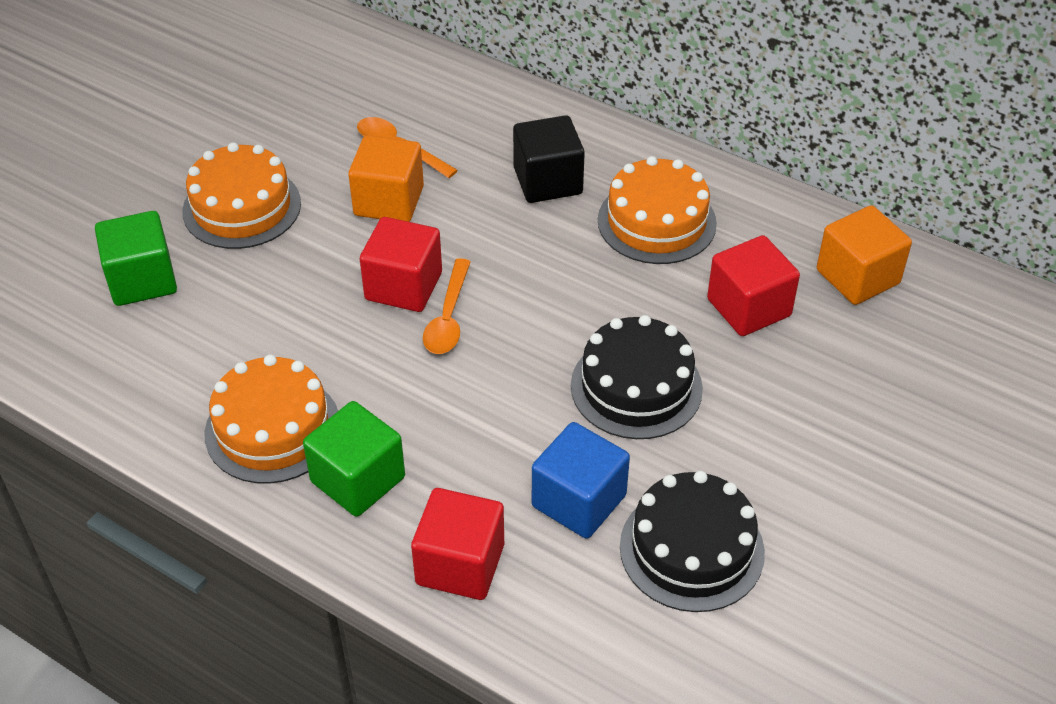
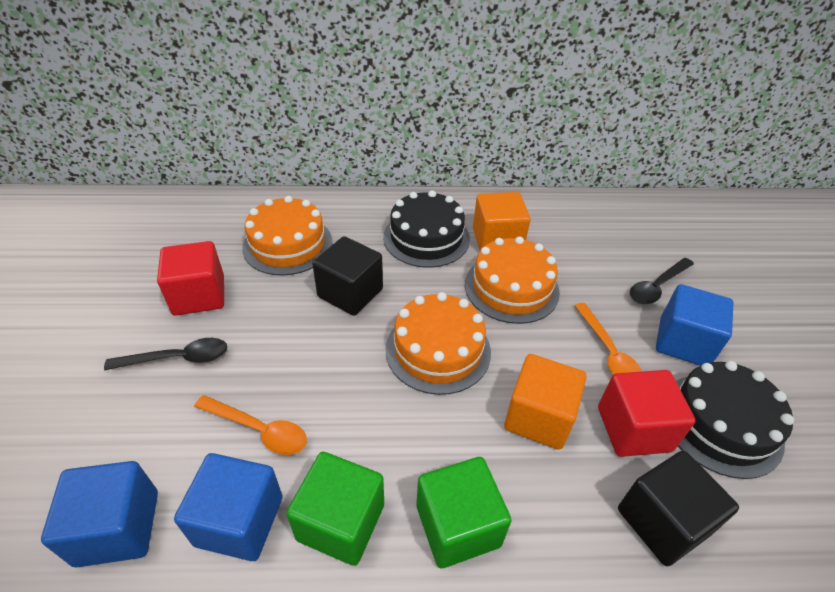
black cube: [513,115,585,203] = 1 -> [312,236,383,316] [618,451,739,566] = 2
black spoon: none = 0 -> [104,338,227,370] [630,258,694,304] = 2
blue cube: [532,422,630,539] = 1 -> [41,461,158,567] [174,453,283,561] [656,284,734,366] = 3
red cube: [360,217,442,312] [411,488,504,600] [707,235,800,336] = 3 -> [157,241,224,316] [598,370,696,457] = 2

